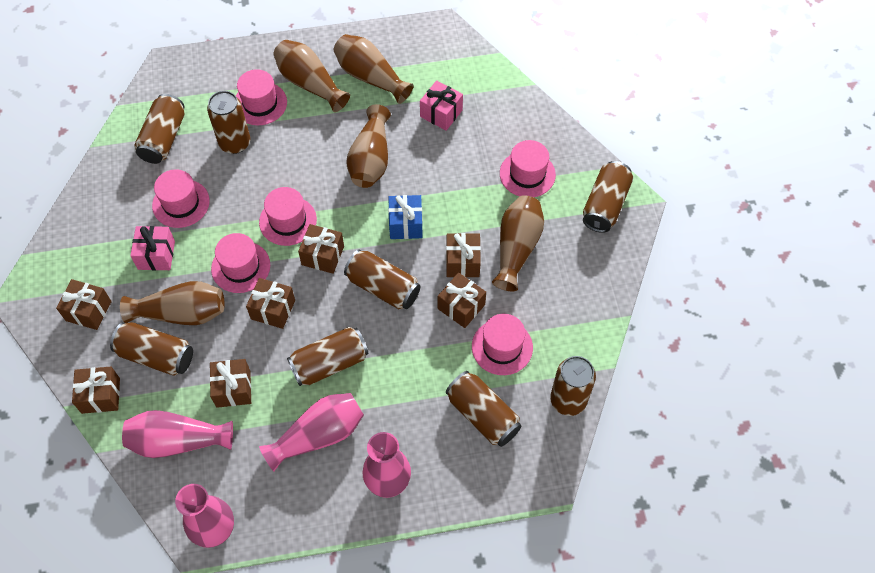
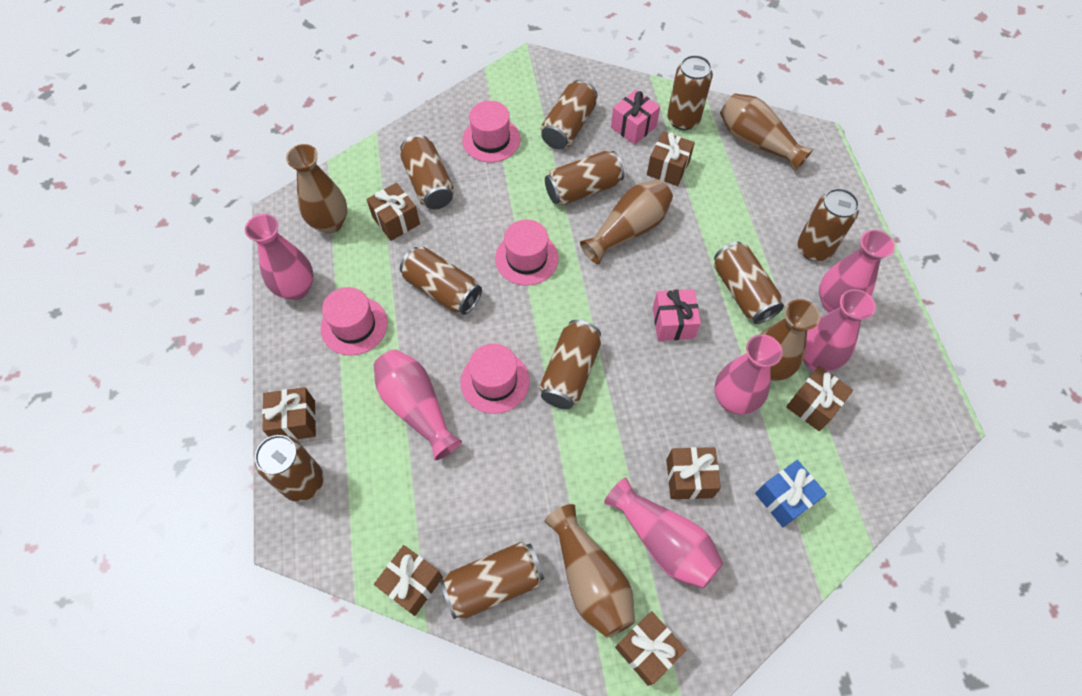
brown can: [110,322,193,376] [134,94,185,164] [207,91,250,154] [287,327,368,386] [344,250,421,310] [446,371,522,447] [550,356,596,416] [583,161,633,233] = 8 -> [255,435,324,502] [400,134,454,209] [400,247,482,315] [440,542,544,619] [539,320,601,409] [541,79,597,149] [545,151,624,205] [667,55,713,130] [714,241,784,324] [797,188,859,261] = 10
pink hat: [152,169,210,228] [211,233,270,293] [236,69,287,125] [259,187,317,246] [472,314,533,375] [500,140,556,197] = 6 -> [321,287,388,355] [461,343,530,414] [462,101,520,162] [495,219,559,286] = 4
pink vase: [122,410,233,458] [175,484,234,548] [259,393,364,472] [362,432,411,498] = 4 -> [245,214,314,300] [374,349,462,460] [604,478,723,588] [715,334,783,415] [803,289,876,371] [819,230,895,313] = 6

